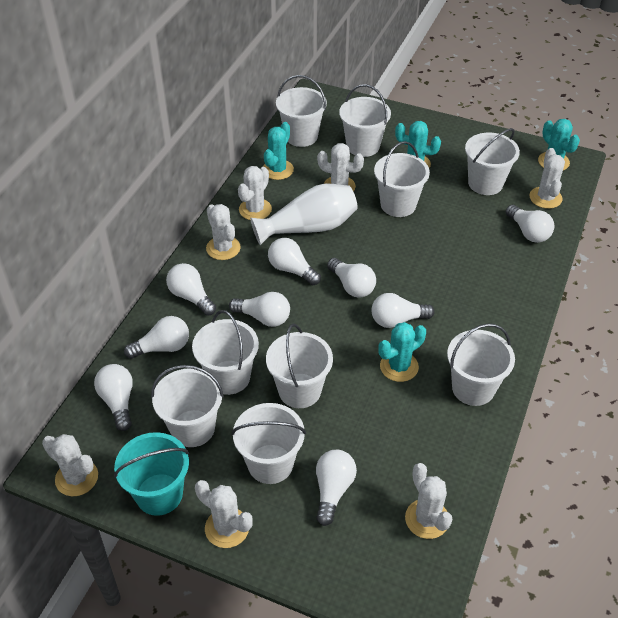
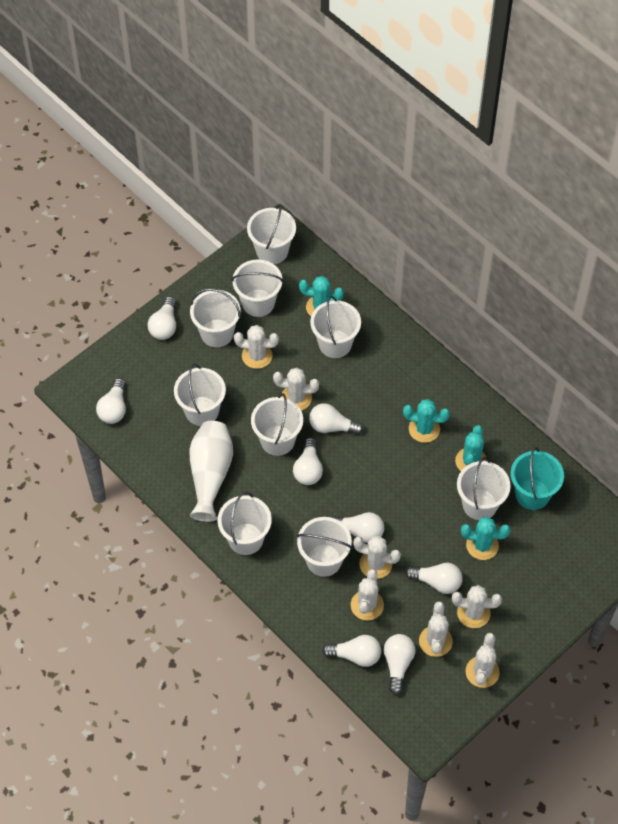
white light bulb: [94,364,133,431] [124,316,189,359] [166,263,216,316] [229,292,290,327] [268,238,321,285] [316,450,357,526] [327,258,376,298] [371,293,435,328] [506,205,554,243] = 9 -> [96,378,126,424] [147,297,177,340] [293,438,323,485] [309,403,364,435] [322,635,381,667] [331,512,384,543] [384,634,416,695] [405,563,463,594] = 8

